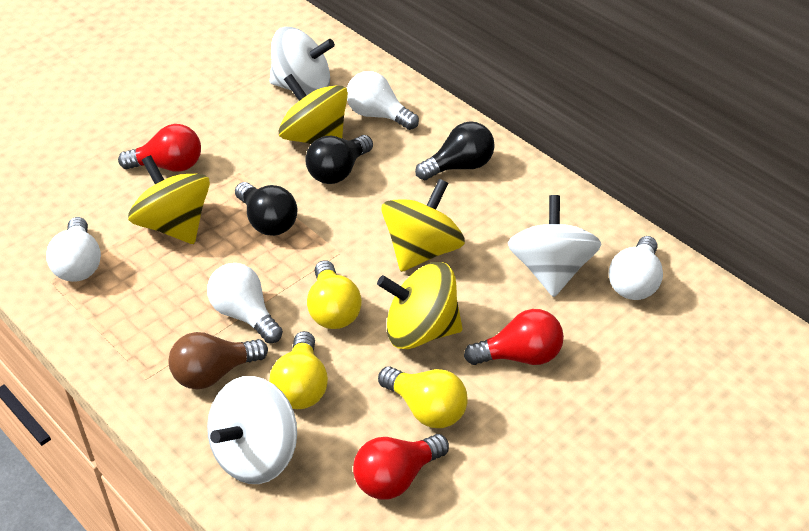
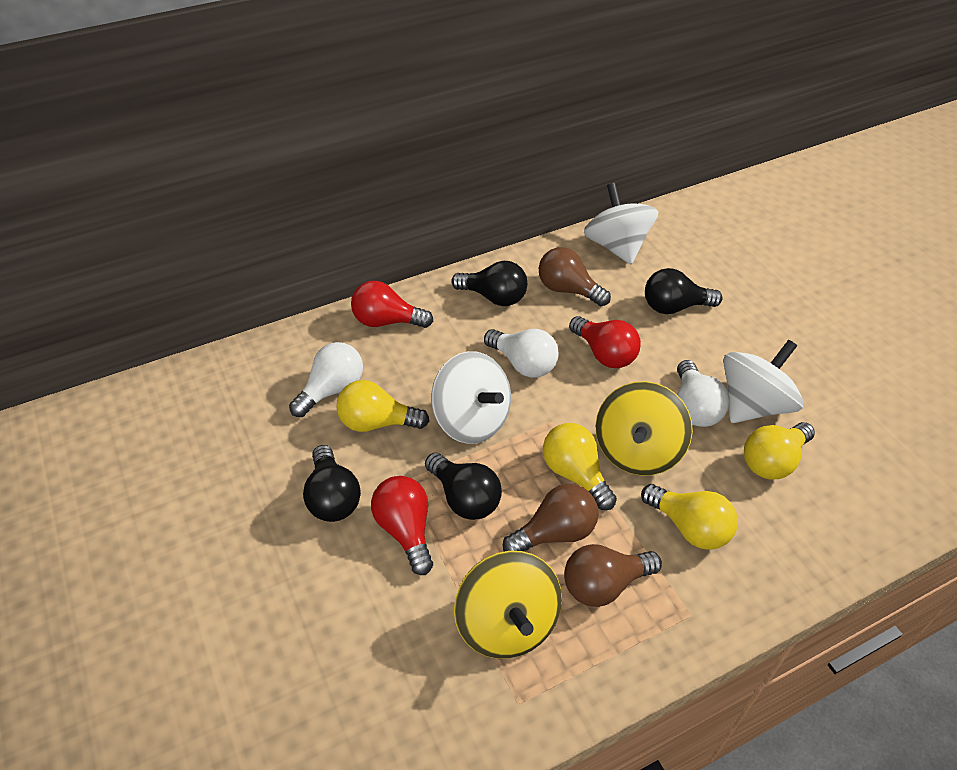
black light bulb: [235,182,298,236] [305,135,373,184] [415,121,495,180] = 3 -> [303,445,361,522] [425,453,502,520] [451,261,527,306] [645,268,722,314] = 4
brown light bulb: [168,332,268,389] = 1 -> [503,484,599,552] [539,247,611,306] [564,544,662,607] = 3
white light bulb: [46,217,101,282] [207,263,283,343] [347,71,419,130] [609,236,663,300] = 4 -> [289,342,363,417] [484,329,559,378] [677,360,730,427] = 3
yellow light bulb: [270,331,328,409] [307,260,362,329] [378,366,468,428] = 3 -> [336,380,429,432] [543,423,617,510] [641,484,738,550] [744,422,815,480] = 4
yellow spinning top: [128,155,210,244] [279,74,348,144] [377,262,463,349] [381,179,465,272] = 4 -> [454,551,562,659] [595,381,693,475] = 2

